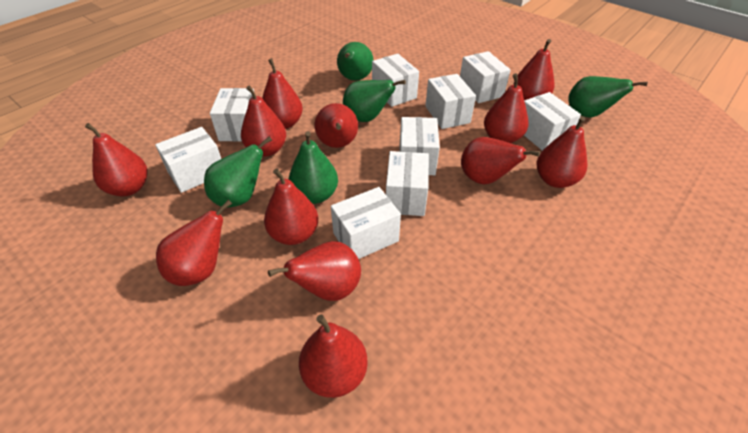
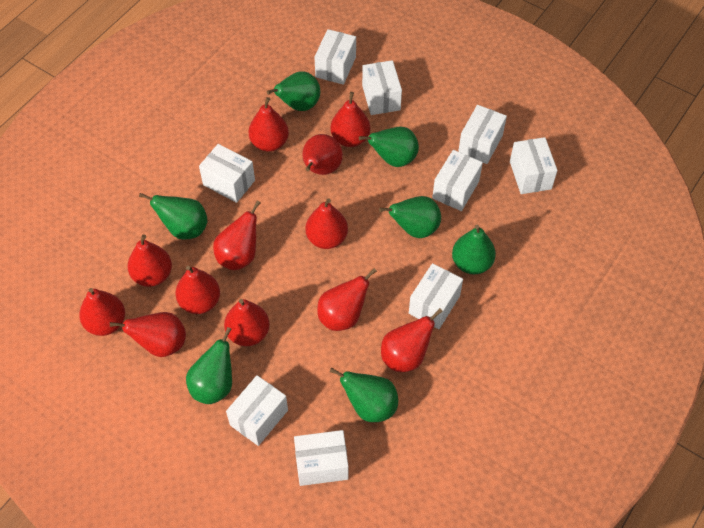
green pear: [204,136,272,207] [289,131,338,204] [337,42,374,81] [343,80,406,122] [568,76,648,118] = 5 -> [139,193,208,240] [186,327,232,404] [267,72,320,111] [330,367,398,422] [359,127,419,167] [379,196,441,238] [452,225,496,274] = 7

